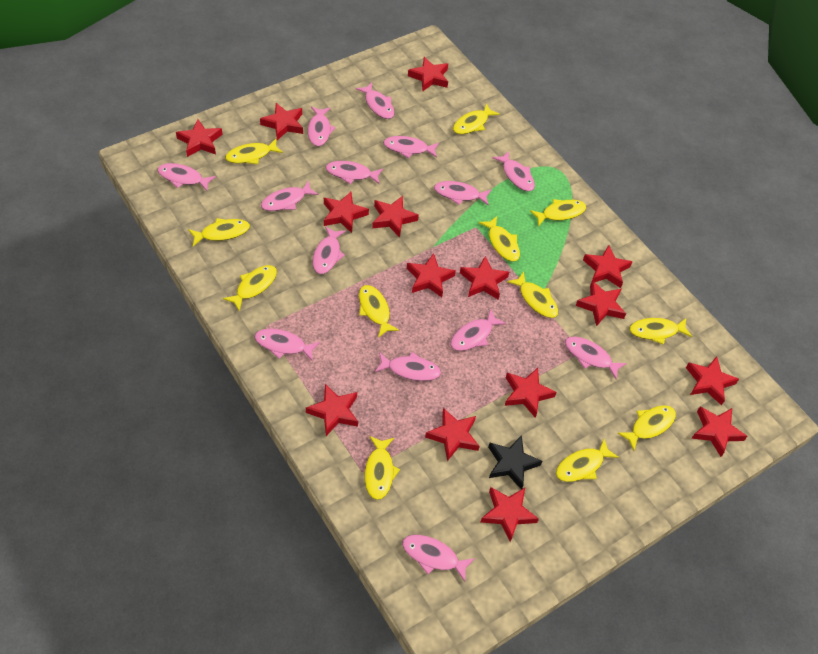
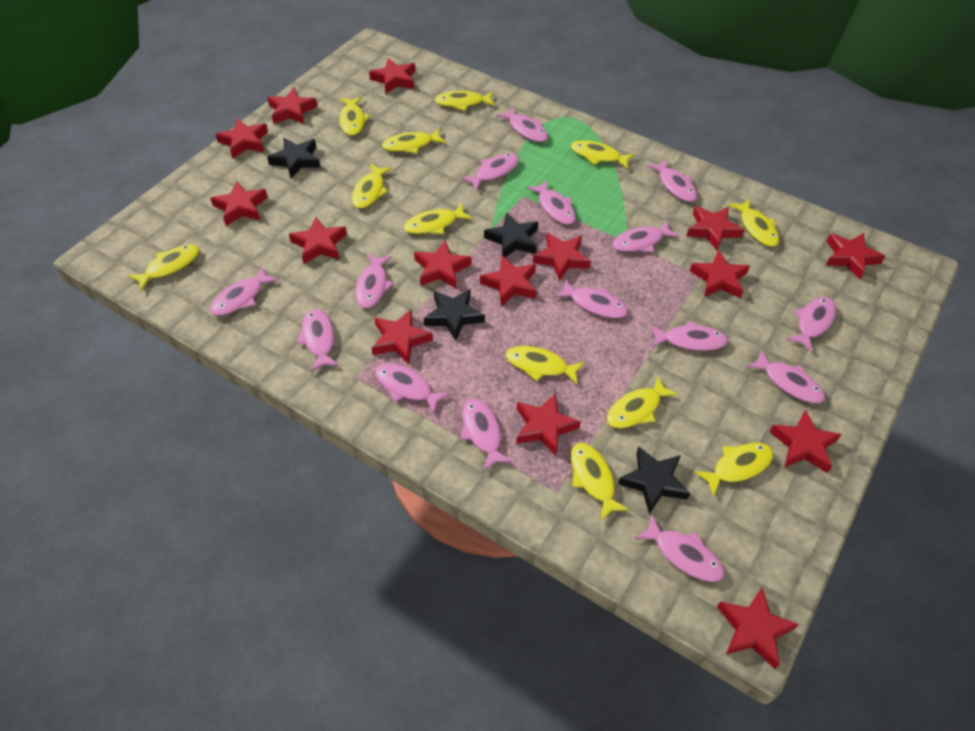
black star: [488,435,542,489] = 1 -> [267,138,321,178] [424,289,485,341] [484,212,538,257] [618,446,690,514] = 4
pink fish: [157,163,216,191] [255,329,320,361] [261,180,319,211] [308,107,336,146] [312,226,346,274] [326,161,383,184] [356,83,395,119] [375,352,441,381] [383,136,439,158] [402,535,475,582] [434,181,491,206] [451,309,506,351] [492,151,535,191] [565,337,627,379] = 14 -> [210,267,279,316] [296,309,339,371] [355,254,394,308] [375,363,450,414] [461,153,519,191] [461,398,513,471] [496,107,548,142] [527,180,576,225] [554,279,628,319] [612,220,679,252] [635,514,725,582] [647,159,697,202] [651,321,728,351] [746,349,825,403] [786,297,836,352] = 15

